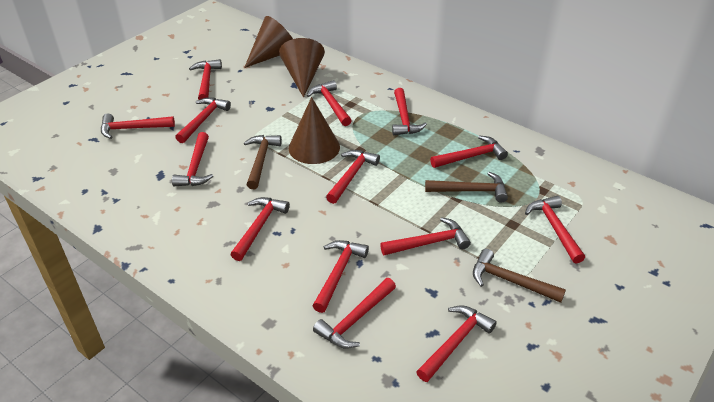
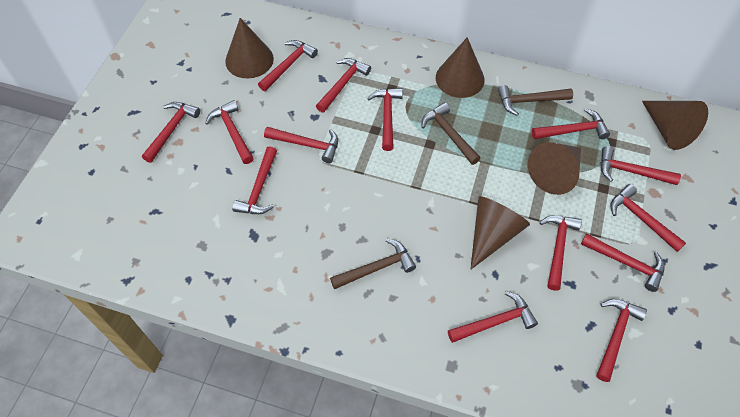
brown cone: [244,16,293,68] [279,38,325,98] [289,97,340,164] = 3 -> [225,18,274,78] [436,37,485,98] [470,196,530,270] [528,142,581,195] [642,101,708,150] = 5

